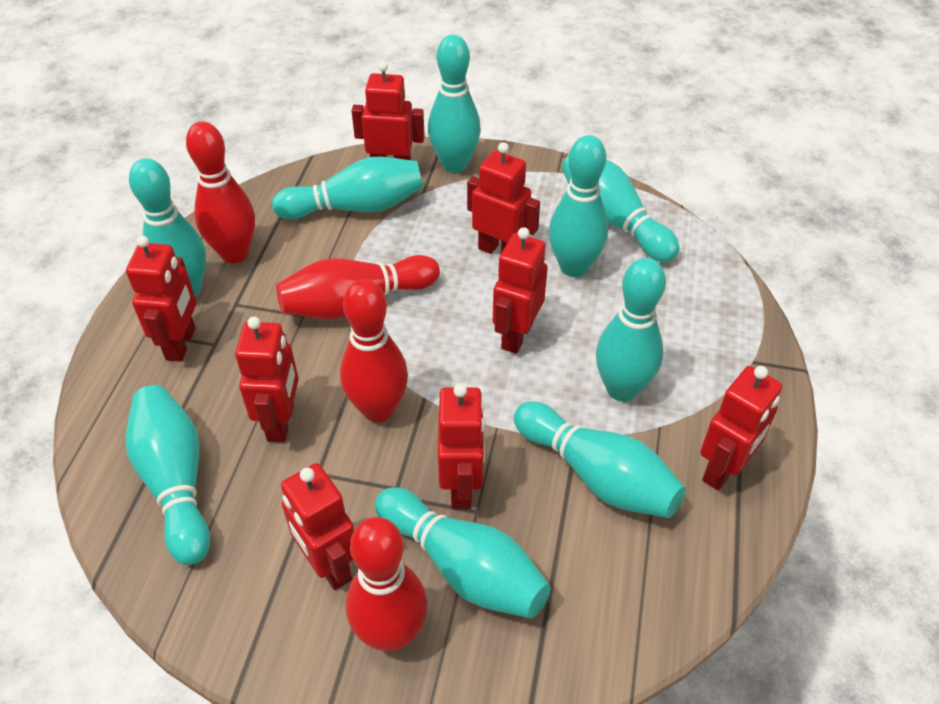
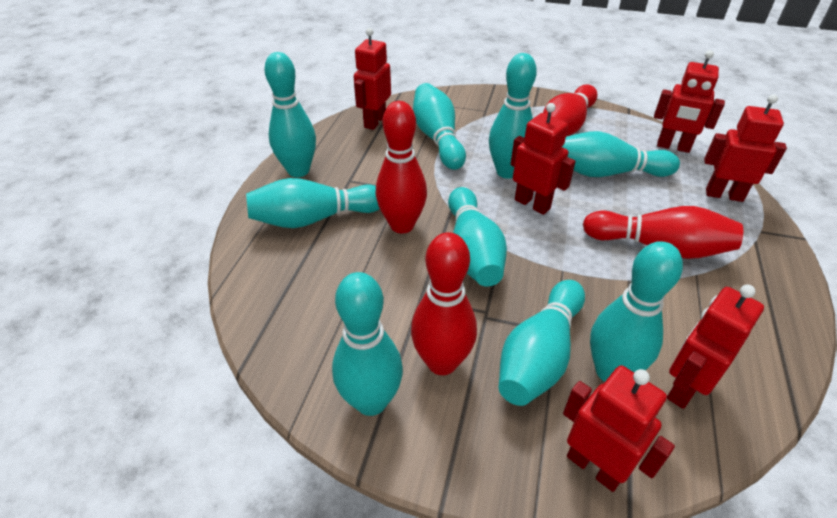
red robot: [126,235,196,362] [235,316,299,443] [281,463,354,590] [352,61,425,160] [438,384,485,509] [467,142,540,254] [493,227,548,354] [700,366,782,491] = 8 -> [354,28,391,130] [510,103,576,215] [563,366,675,492] [654,50,725,153] [667,285,764,409] [704,94,787,202] = 6

